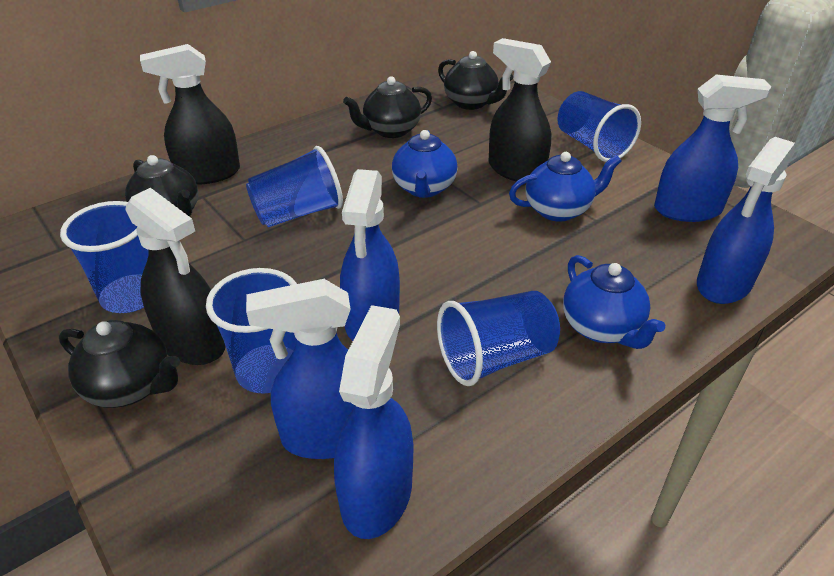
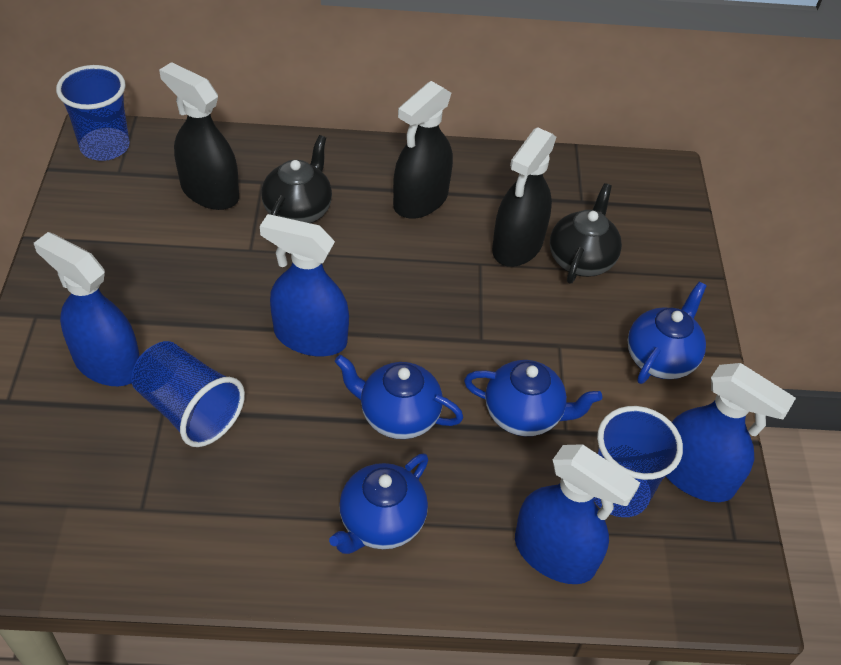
black teapot: [59,320,180,408] [125,155,198,217] [343,76,432,138] [438,51,513,110] = 4 -> [261,135,332,223] [550,183,622,284] = 2
blue cup: [60,201,148,313] [206,268,297,394] [246,146,343,227] [437,291,560,386] [557,91,641,162] = 5 -> [56,65,130,161] [131,341,245,447] [594,406,683,517] = 3
blue spray bottle: [246,279,354,459] [334,305,413,539] [340,169,400,341] [654,75,772,222] [697,137,795,304] = 5 -> [34,232,140,386] [260,214,349,356] [515,444,640,584] [666,363,796,502] = 4
blue teapot: [392,130,458,198] [509,152,621,222] [563,255,665,349] = 3 -> [329,453,428,554] [335,355,464,439] [464,360,602,436] [628,282,707,384] = 4

